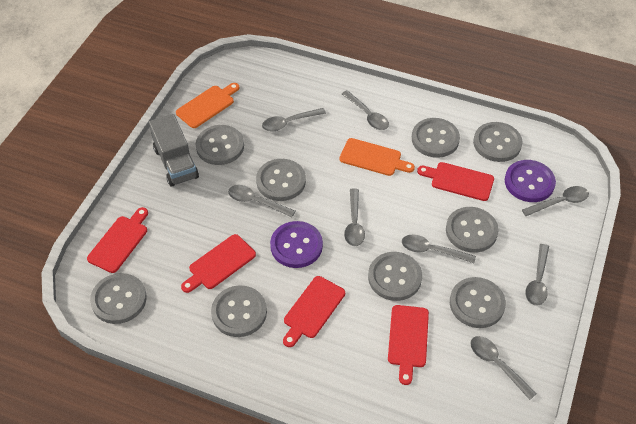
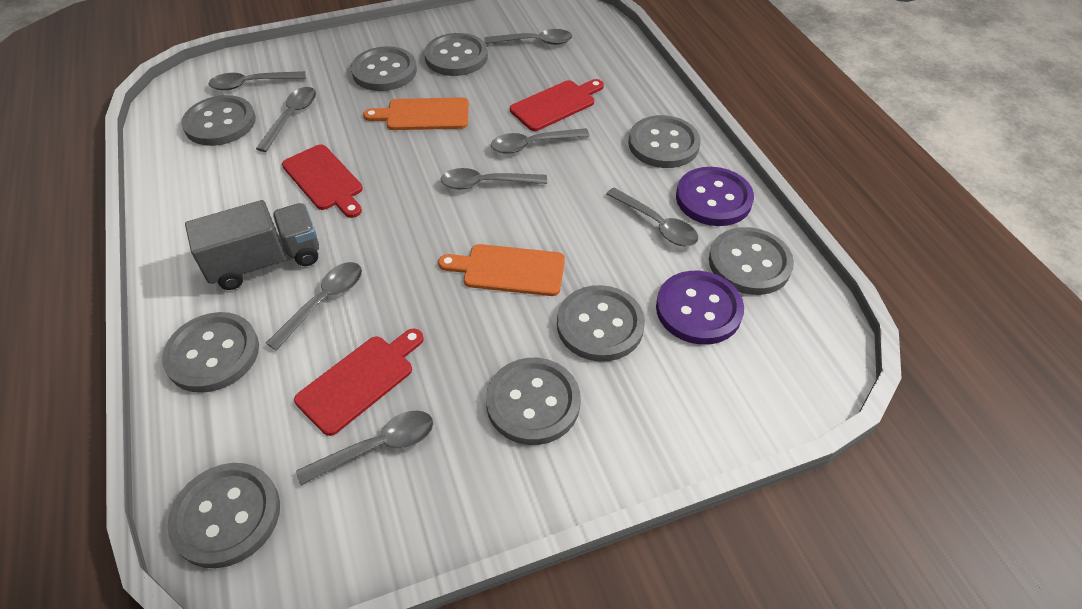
red cutting board: [87,207,148,273] [181,234,256,293] [283,276,345,347] [388,305,429,385] [417,162,494,201] = 5 -> [282,144,363,218] [294,329,424,436] [510,79,604,131] = 3

